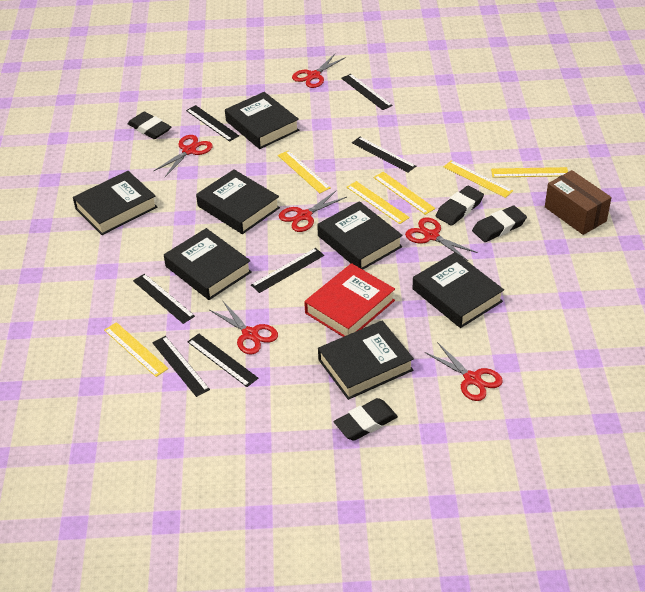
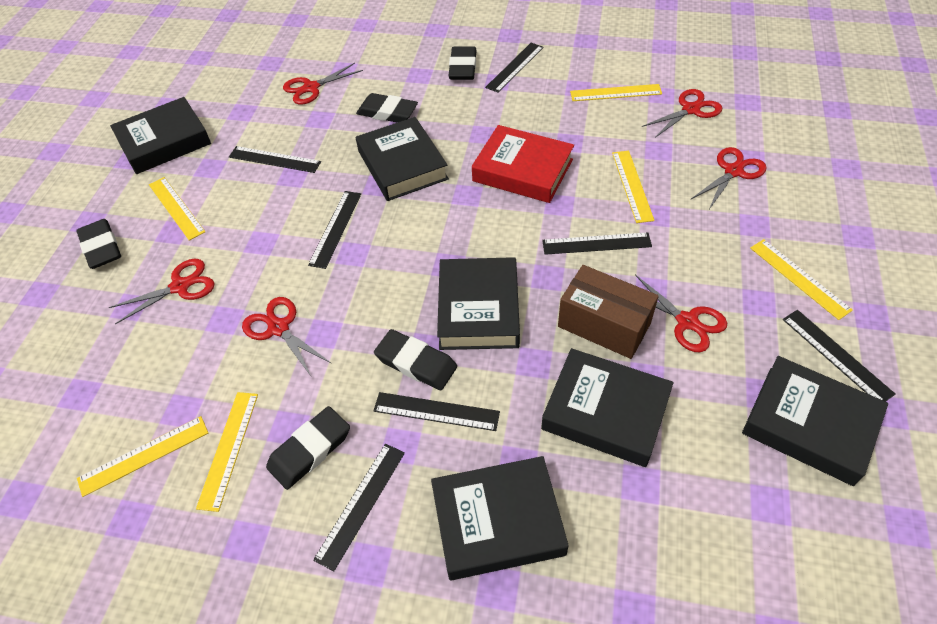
black book: [73,171,157,235] [164,228,252,300] [196,169,280,234] [225,92,299,149] [317,201,403,270] [318,321,414,400] [413,252,504,328] = 7 -> [110,97,211,174] [356,117,449,201] [431,456,569,581] [437,257,520,350] [541,348,673,467] [742,356,888,486] = 6
black eraser: [128,112,171,139] [334,398,398,441] [436,186,484,226] [472,205,527,242] = 4 -> [76,219,121,269] [266,406,350,490] [356,93,418,123] [374,329,457,390] [448,46,477,80] = 5

